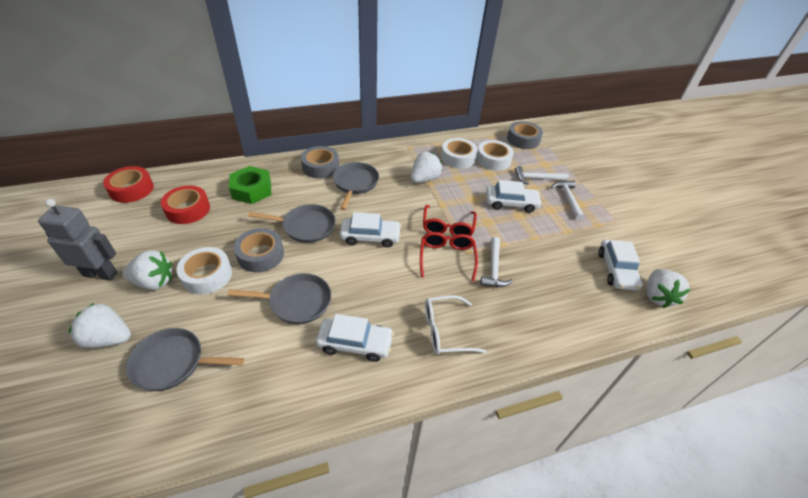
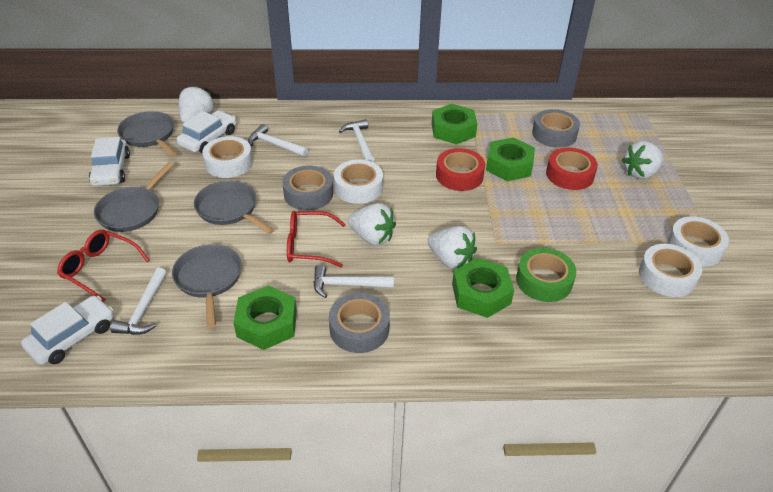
green nut: [229,166,271,204] = 1 -> [234,285,297,350] [432,104,478,144] [452,258,514,318] [486,137,535,181] = 4
green tape: none = 0 -> [516,248,576,302] = 1
grey robot: [38,199,118,281] = 1 -> none = 0
white car: [316,314,394,362] [340,212,401,248] [486,180,542,213] [598,240,643,290] = 4 -> [21,296,114,365] [89,137,130,186] [177,110,236,153] = 3
white glasses: [425,295,487,355] = 1 -> none = 0
white hammer: [480,237,513,287] [515,166,569,185] [551,181,584,220] = 3 -> [110,268,167,335] [248,124,309,157] [314,265,394,298] [339,119,374,162] = 4
white tape: [176,247,232,294] [441,138,478,169] [476,140,514,171] = 3 -> [202,136,253,178] [334,160,383,204] [639,244,702,297] [667,216,729,267] = 4

